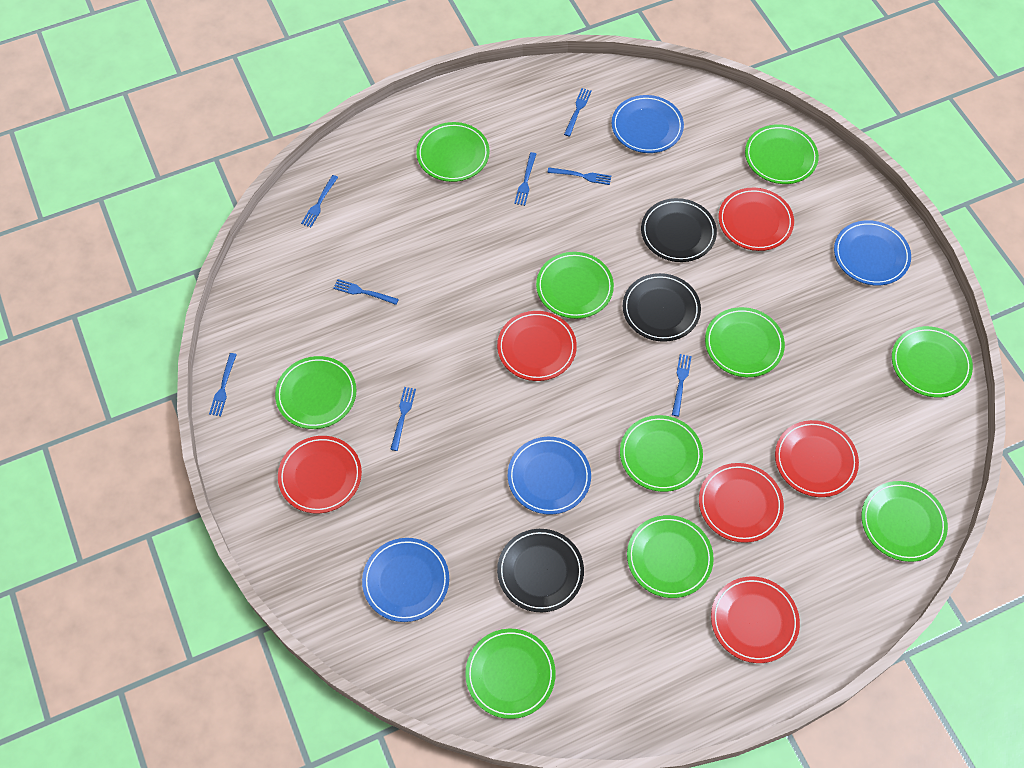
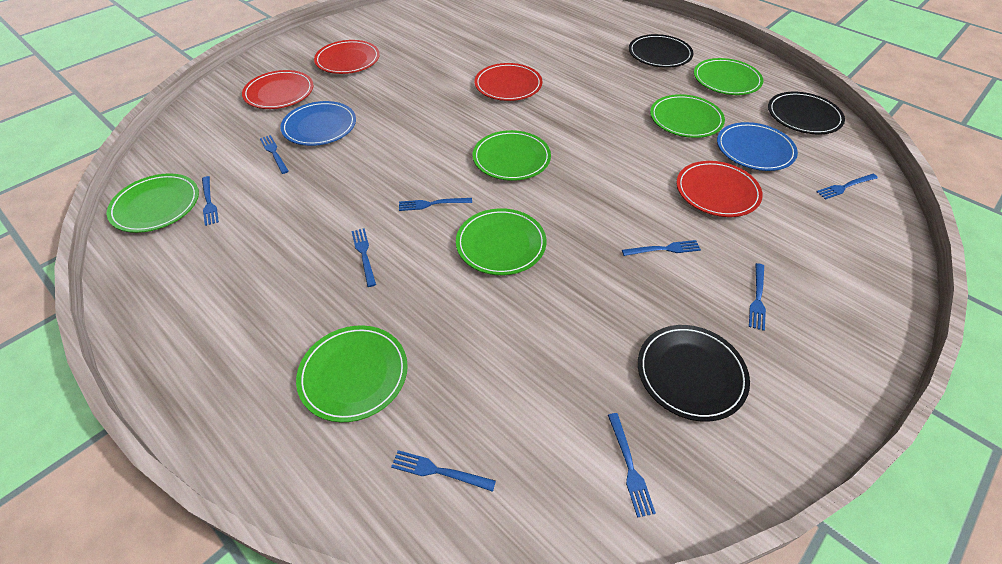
blue fork: [209,353,237,416] [301,175,338,227] [333,279,399,305] [390,387,416,451] [514,152,536,206] [547,167,611,185] [564,88,592,137] [672,354,692,416] = 8 -> [202,176,219,226] [260,135,289,174] [352,228,376,287] [391,450,496,492] [399,198,472,211] [608,413,656,518] [622,240,701,256] [749,263,766,331] [817,174,878,200] = 9
blue plate: [362,538,449,622] [508,437,591,515] [612,95,684,153] [834,220,911,286] = 4 -> [280,101,356,146] [717,122,798,171] = 2
green plate: [275,356,356,429] [416,122,490,182] [465,629,556,719] [536,252,614,319] [620,415,703,492] [627,515,714,598] [705,307,785,377] [745,124,819,184] [862,481,948,562] [892,326,973,398] = 10 -> [107,173,199,233] [296,325,408,422] [456,208,547,275] [473,130,551,181] [650,94,725,138] [694,58,763,95] = 6
red plate: [278,436,362,514] [497,311,577,381] [699,463,784,543] [711,576,800,663] [718,188,794,251] [775,420,859,497] = 6 -> [242,70,313,109] [314,40,380,74] [474,63,542,101] [676,161,763,217] = 4

